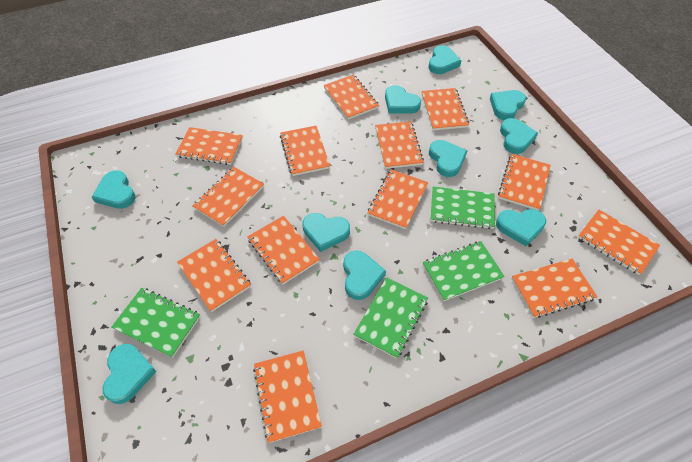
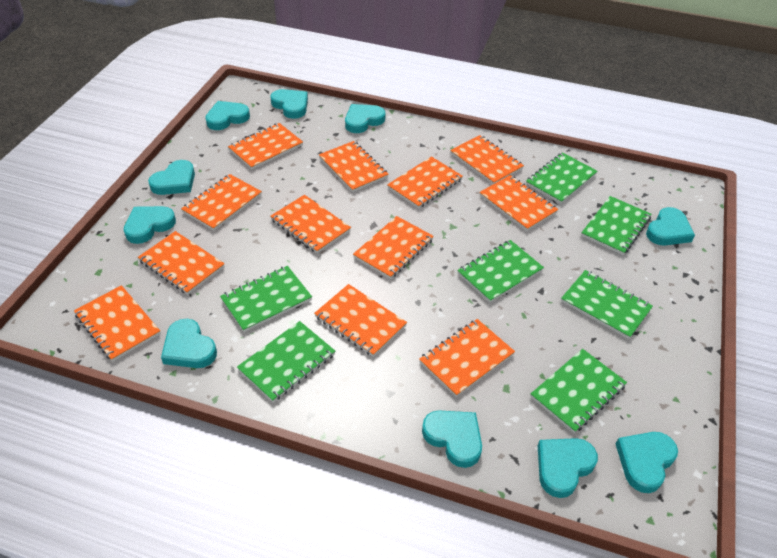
green notebook: [111,288,200,358] [353,277,428,359] [423,241,505,301] [430,186,495,229] = 4 -> [220,266,312,332] [237,321,335,402] [457,240,544,303] [526,152,598,204] [530,349,627,433] [561,270,653,339] [581,196,652,255] = 7
orange notebook: [176,127,243,165] [177,239,251,312] [192,167,264,227] [247,216,320,284] [253,351,322,443] [280,126,330,176] [323,75,379,120] [367,169,428,229] [375,121,424,169] [422,88,469,130] [498,154,551,211] [511,259,597,318] [578,210,660,275] = 13 -> [74,285,161,362] [138,231,224,295] [181,174,262,231] [228,123,303,170] [270,195,351,253] [314,284,407,357] [319,141,389,192] [353,216,434,279] [387,156,463,209] [419,319,515,397] [450,135,524,184] [479,175,558,231] = 12

